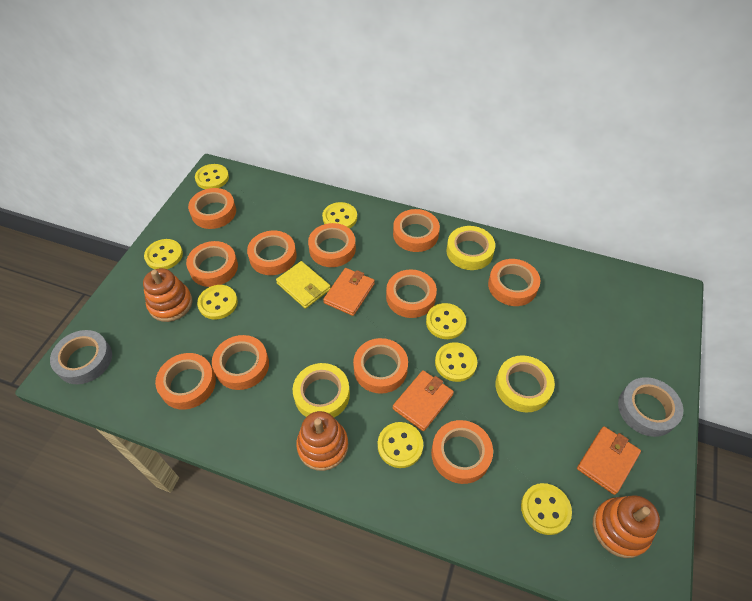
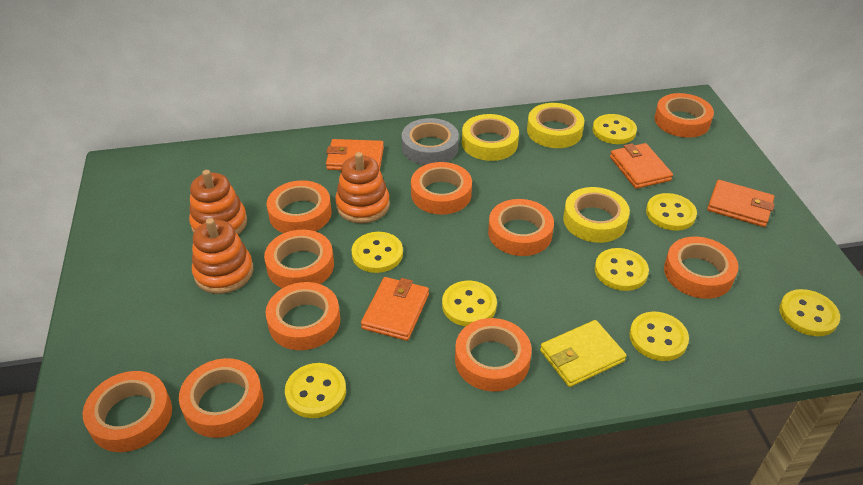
grey tape: [50,330,112,384] [618,377,683,437] = 2 -> [402,118,459,165] = 1
orange tape: [155,353,216,410] [186,241,238,287] [188,188,236,229] [212,335,269,390] [247,231,297,275] [308,223,356,267] [353,338,408,394] [386,269,437,318] [393,209,440,252] [431,420,493,484] [488,259,540,306] = 11 -> [82,371,172,452] [179,358,263,438] [264,230,334,288] [266,282,340,350] [267,180,332,233] [411,162,472,215] [455,318,532,392] [488,199,554,256] [654,93,714,138] [664,237,739,299] = 10
orange wallet: [323,268,375,316] [393,370,454,431] [577,426,641,495] = 3 -> [326,139,384,170] [361,277,429,341] [610,143,673,189] [707,180,775,227] = 4

